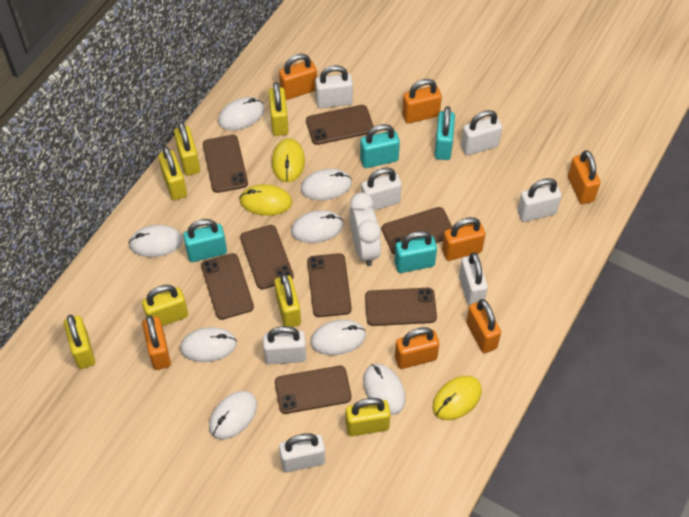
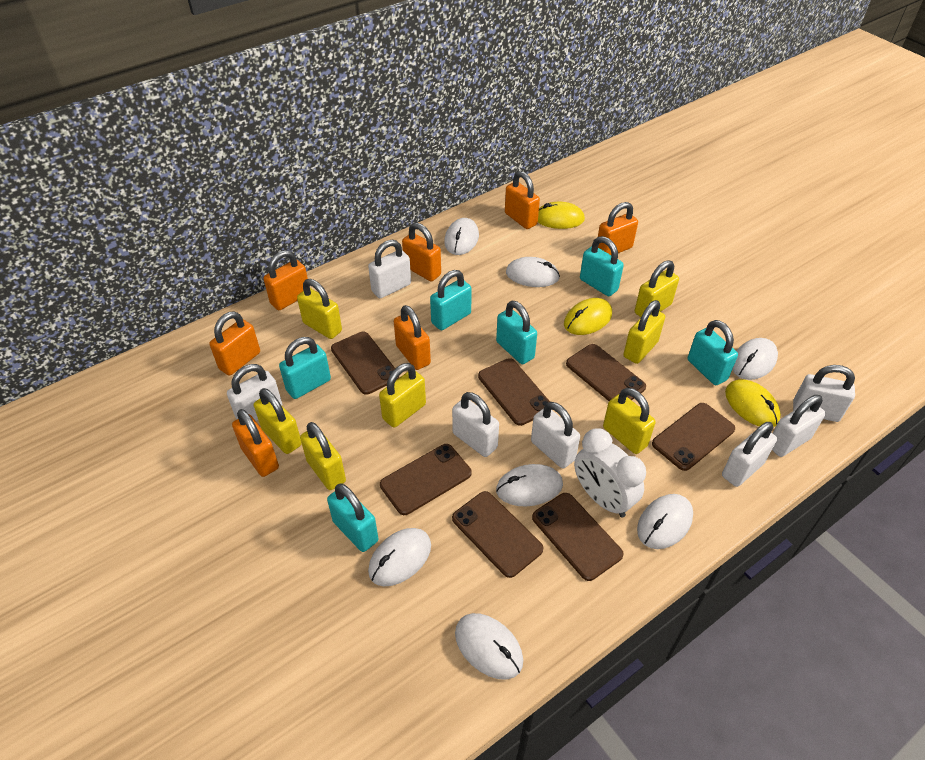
brown phone: [201,253,254,320] [203,135,248,193] [240,225,294,289] [275,366,352,414] [306,105,374,145] [307,253,352,317] [365,288,437,326] [382,207,452,255] = 8 -> [331,332,399,395] [380,444,472,515] [452,491,543,578] [478,358,550,426] [532,493,623,581] [566,344,646,401] [652,403,735,471] = 7
turquoise padlock: [183,219,227,262] [360,124,400,168] [394,231,437,273] [435,106,455,160] = 4 -> [279,337,331,399] [327,484,379,552] [430,270,472,330] [496,301,537,364] [580,236,624,296] [688,320,738,385] = 6
white mouse: [128,225,183,257] [180,327,237,362] [209,391,257,440] [218,97,265,131] [291,210,343,243] [301,169,352,200] [311,320,366,355] [363,364,405,415] = 8 -> [368,528,431,586] [444,218,479,255] [455,613,523,680] [496,464,563,506] [506,257,560,287] [637,494,693,549] [732,338,778,380] = 7

